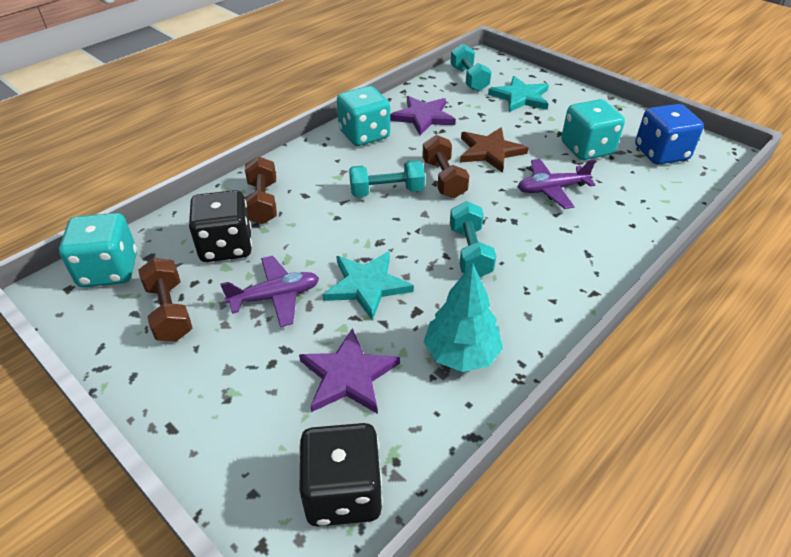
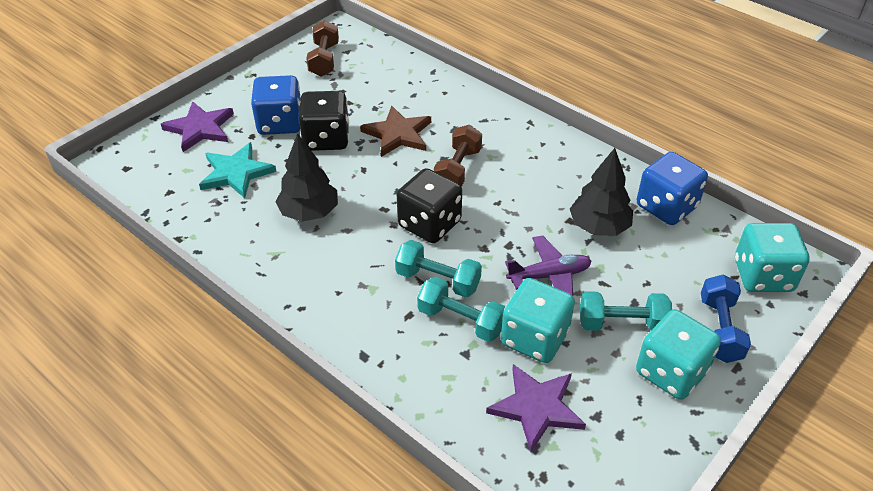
black tree: none = 0 -> [275,133,338,222] [570,148,633,236] = 2
blue dice: [635,104,704,165] = 1 -> [251,75,301,135] [637,152,708,225] = 2
blue dumbbell: none = 0 -> [701,274,751,363] = 1
brown dumbbell: [138,258,192,341] [245,156,277,224] [422,135,469,198] = 3 -> [306,20,339,77] [434,125,482,187] = 2
purple plane: [220,256,319,327] [518,159,595,209] = 2 -> [505,235,591,296] = 1
turquoise star: [323,251,414,321] [488,76,549,112] = 2 -> [199,142,277,198] = 1
turquoise tree: [424,263,503,372] = 1 -> none = 0

